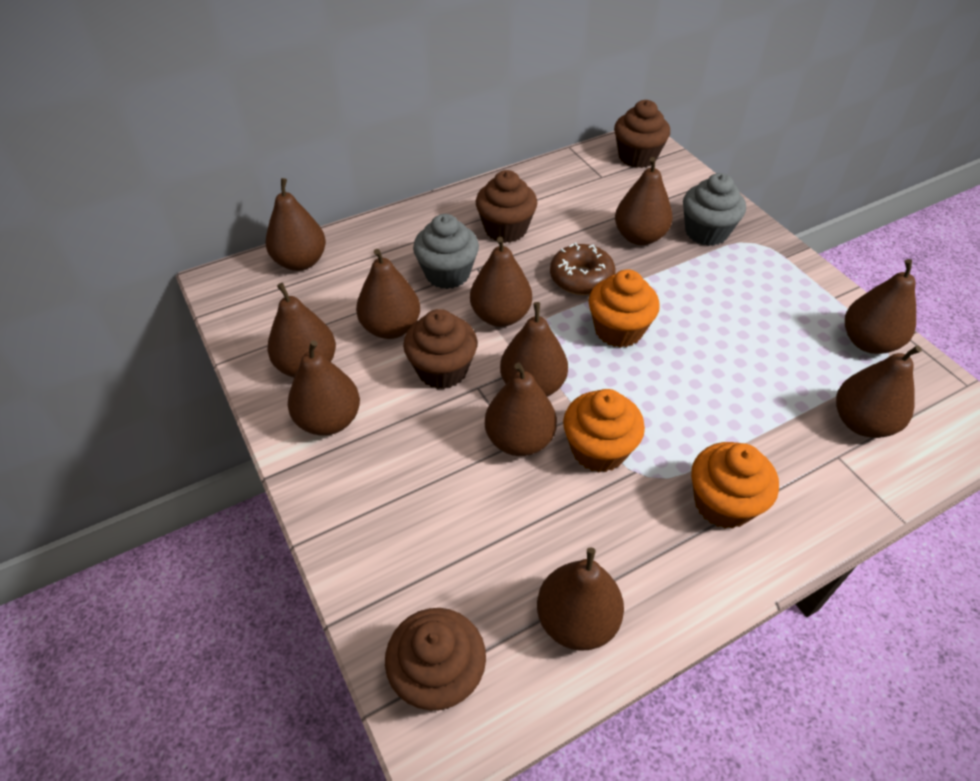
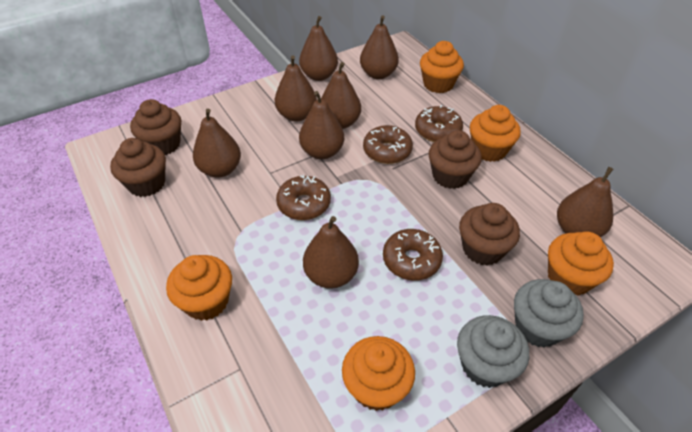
brown donut: [550,242,616,295] = 1 -> [276,175,331,220] [363,125,413,164] [383,229,443,281] [415,105,463,142] = 4
brown pear: [266,178,326,271] [267,283,336,377] [288,340,360,436] [356,249,420,339] [470,237,532,327] [485,363,557,456] [500,302,568,397] [537,547,624,651] [615,157,673,245] [836,345,922,438] [845,259,916,354] = 11 -> [193,109,241,178] [275,55,317,122] [299,16,338,81] [299,91,344,159] [303,216,359,289] [321,62,361,129] [360,15,399,79] [557,167,614,237] = 8
orange cupcake: [563,389,645,472] [588,269,660,348] [691,442,779,529] = 3 -> [166,255,232,321] [342,336,415,411] [420,41,464,93] [470,105,521,162] [548,232,614,296] = 5

